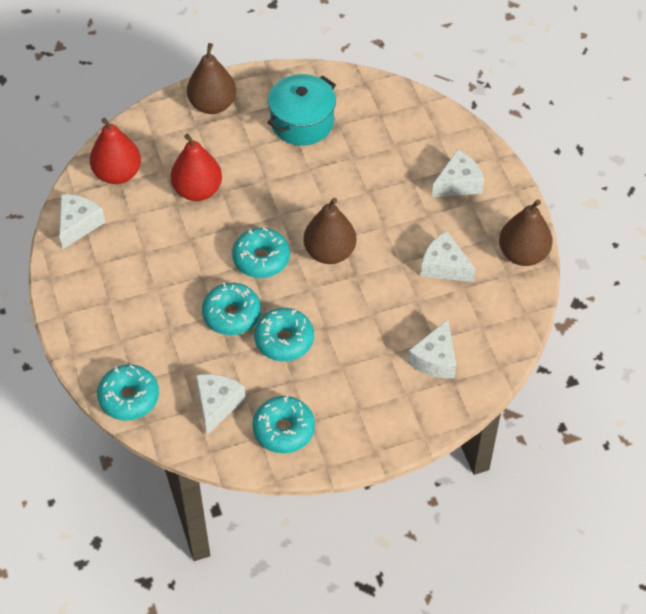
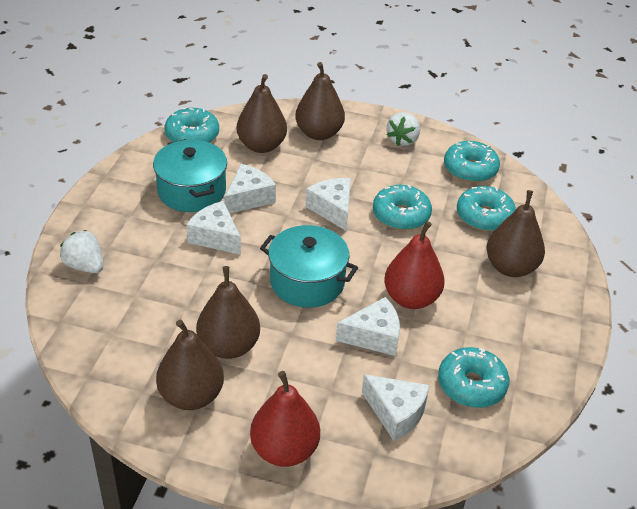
brown pear: [187,43,236,114] [304,198,356,264] [499,199,553,266] = 3 -> [156,320,224,410] [196,266,260,359] [237,74,287,153] [295,62,345,140] [486,190,545,277] = 5
turquoise pot: [267,74,336,146] = 1 -> [153,139,227,212] [260,225,358,308] = 2
white strawberry: none = 0 -> [60,230,103,273] [387,112,420,146] = 2

